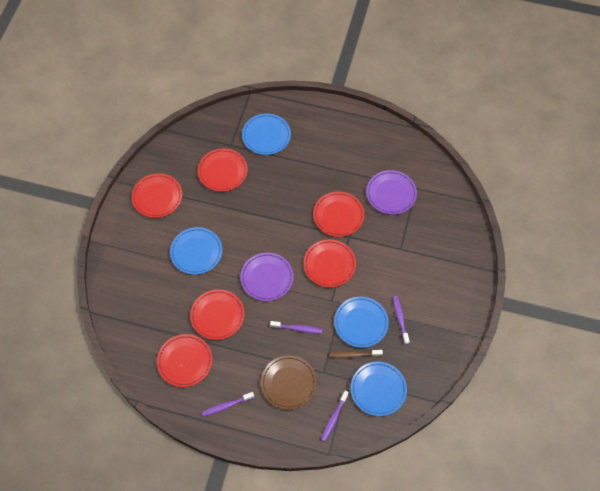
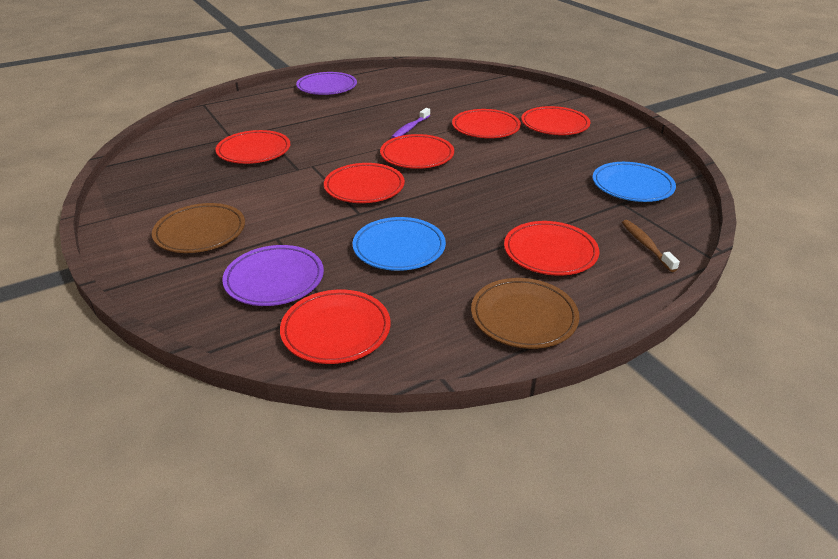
blue plate: [170,227,222,275] [242,113,291,155] [334,297,389,348] [351,362,407,416] = 4 -> [353,217,446,271] [593,162,676,202] = 2
brown plate: [261,355,317,410] = 1 -> [152,203,245,253] [471,278,579,349] = 2
purple toothbrush: [202,392,254,417] [270,321,322,334] [321,391,349,442] [393,296,410,345] = 4 -> [391,108,430,138] = 1
red plate: [131,173,182,218] [157,334,212,387] [190,289,245,340] [197,148,248,192] [303,239,356,287] [313,191,364,237] = 6 -> [216,130,291,164] [280,289,390,364] [324,163,405,203] [380,134,454,169] [452,109,521,138] [504,221,600,276] [521,106,590,135] = 7

